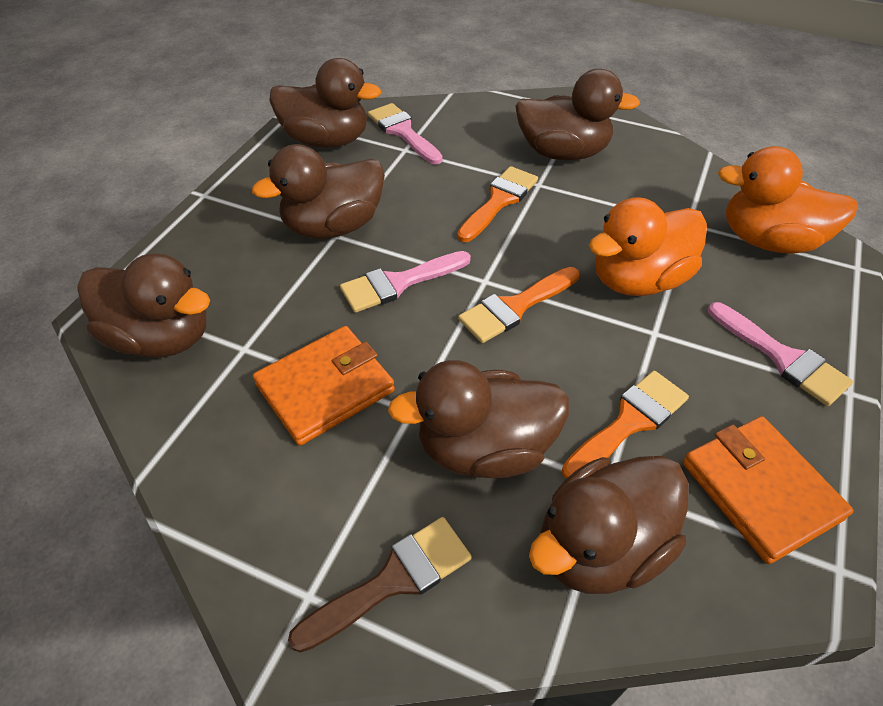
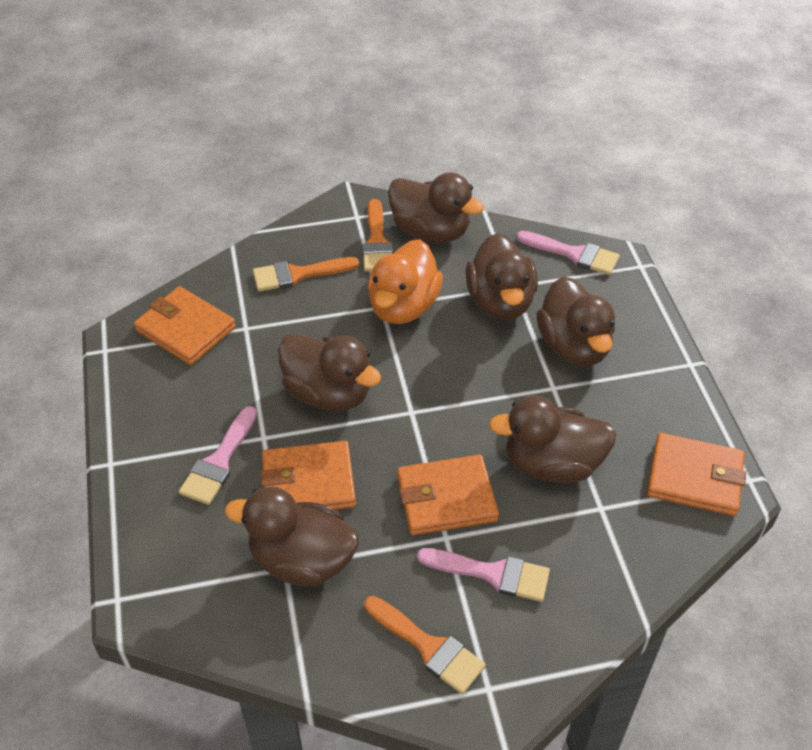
brown brush: [288,517,472,653] = 1 -> none = 0
orange duck: [589,197,707,296] [718,146,858,254] = 2 -> [368,239,443,324] = 1
orange wallet: [253,326,395,446] [683,416,854,564] = 2 -> [134,286,236,365] [260,441,356,510] [397,455,499,535] [647,433,746,516] = 4

